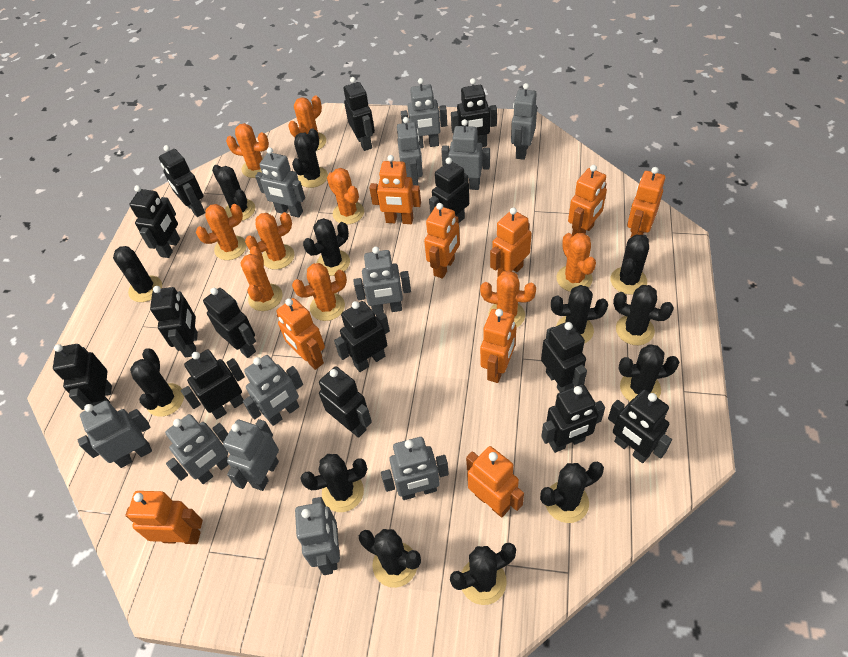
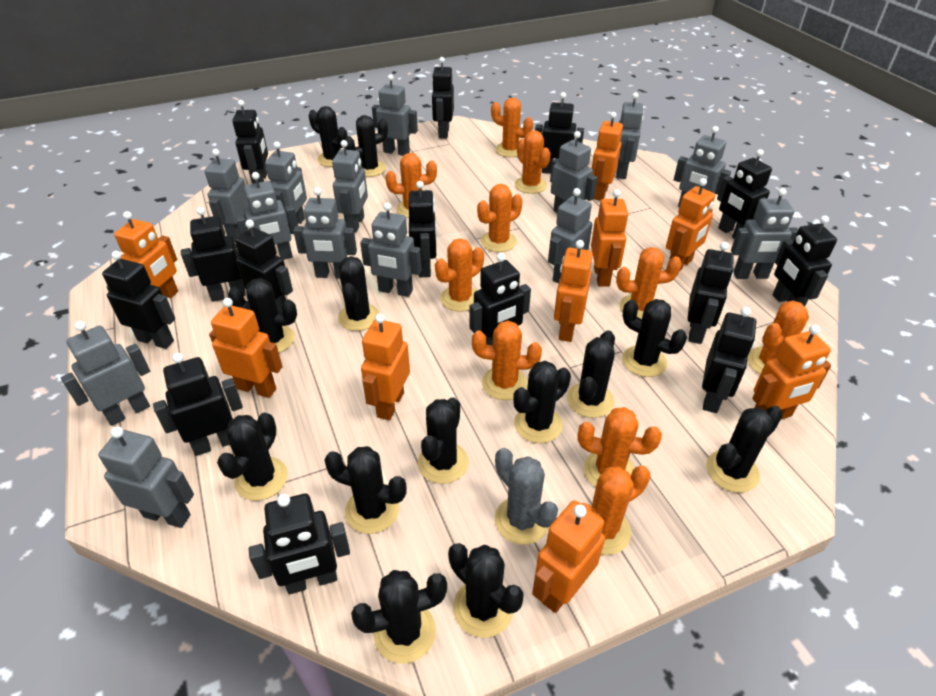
grey cactus: none = 0 -> [495,448,558,545] = 1
grey robot: [78,401,152,468] [165,414,229,484] [223,419,279,491] [243,355,303,426] [255,147,305,218] [295,497,340,575] [353,247,411,315] [381,437,449,500] [397,117,423,185] [401,78,447,148] [441,119,490,190] [511,83,537,160] = 12 -> [61,321,150,426] [98,426,194,528] [205,149,248,242] [235,172,298,260] [265,141,307,234] [293,187,357,278] [332,140,368,232] [360,203,422,297] [372,74,418,156] [548,188,593,284] [550,131,597,212] [616,92,644,179] [674,126,731,207] [731,188,798,279] = 14
orange cactus: [196,204,247,260] [226,123,269,178] [240,246,283,311] [245,212,294,270] [288,96,326,150] [292,263,347,321] [327,168,364,224] [480,270,536,328] [556,233,596,292] = 9 -> [386,153,437,218] [435,238,484,312] [472,321,542,400] [477,184,523,252] [491,98,533,157] [515,130,551,194] [577,407,662,487] [581,466,651,555] [616,247,682,319] [747,301,809,374] = 10

